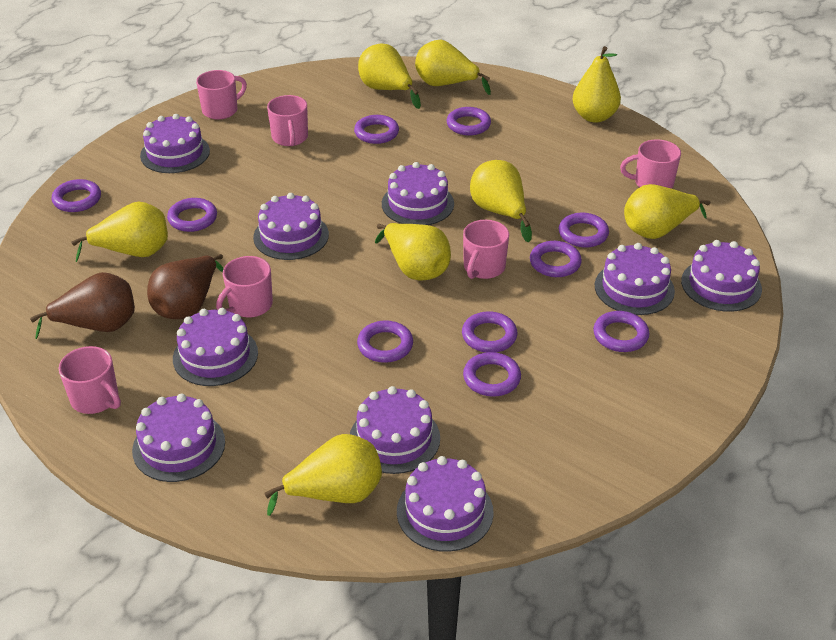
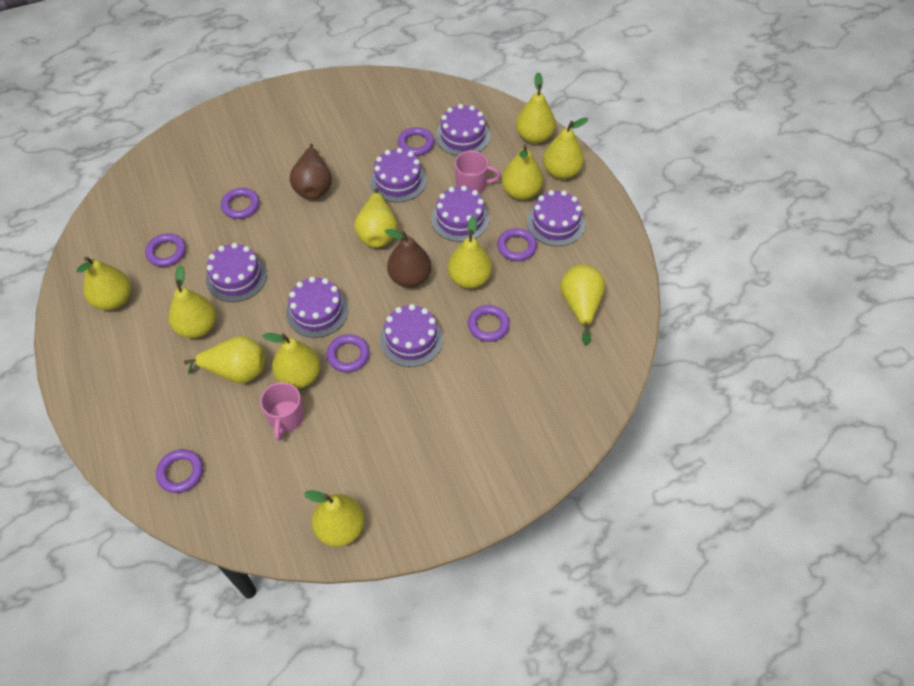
pink mug: [59,346,121,414] [196,70,247,120] [216,256,273,318] [267,95,308,146] [463,220,509,279] [620,139,681,189] = 6 -> [260,382,304,441] [455,151,501,193] = 2
purple cake: [132,394,225,482] [140,114,210,173] [173,308,258,386] [253,193,329,260] [350,386,440,474] [382,162,454,225] [397,456,494,552] [595,243,675,315] [681,240,762,312] = 9 -> [206,243,267,302] [286,277,349,338] [370,148,426,202] [380,304,443,367] [431,186,489,242] [436,104,490,156] [527,190,585,246] = 7
purple ring: [52,179,101,212] [167,198,217,232] [354,115,399,144] [357,320,413,363] [447,107,491,136] [462,311,517,353] [463,352,521,397] [530,241,582,277] [559,213,609,248] [593,311,649,352] = 10 -> [145,233,186,267] [156,449,203,493] [221,188,260,219] [327,334,369,373] [398,127,434,156] [468,305,510,342] [497,228,537,261] = 7
yellow pear: [71,202,168,262] [264,434,382,516] [358,44,421,109] [375,223,451,281] [415,40,491,95] [470,160,532,242] [572,46,621,123] [624,184,710,239] = 8 -> [77,256,131,310] [169,265,216,338] [184,336,265,383] [263,333,320,389] [304,490,365,547] [354,188,398,248] [448,216,492,289] [502,144,543,200] [516,72,556,144] [543,117,588,179] [560,264,605,346] = 11

